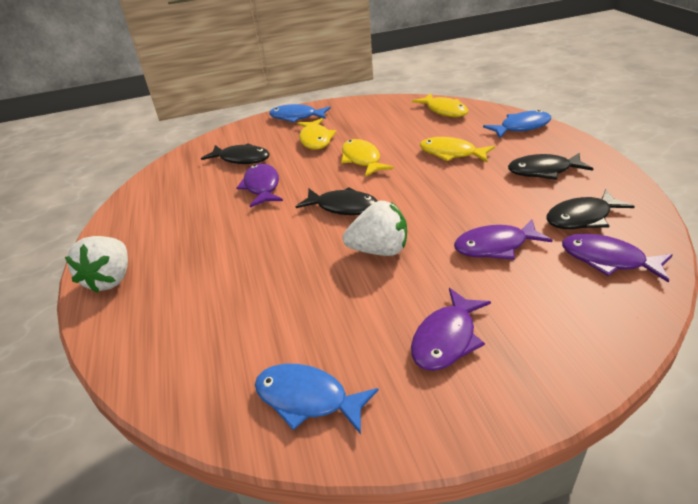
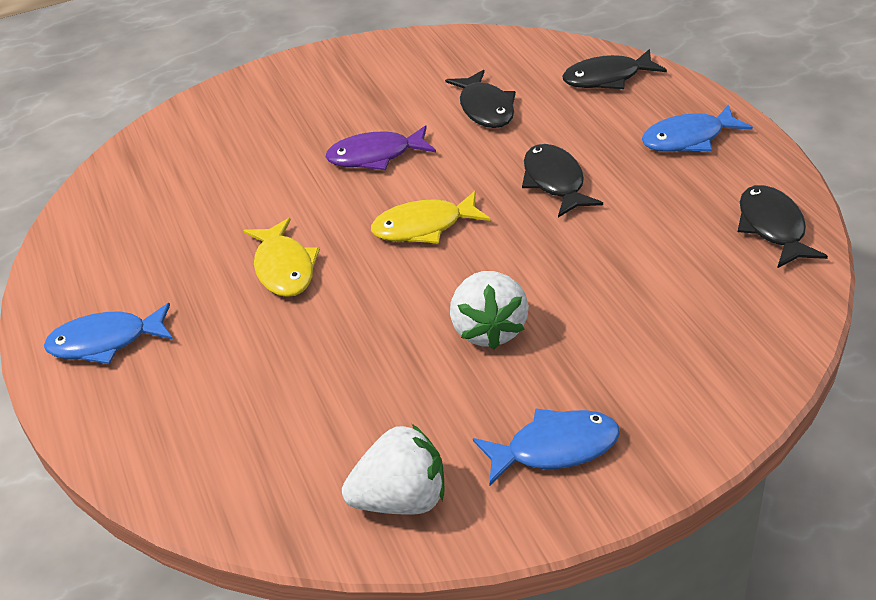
purple fish: [237,163,283,207] [411,288,491,371] [454,219,553,260] [562,234,673,283] = 4 -> [326,125,436,170] = 1
yellow fish: [297,118,336,150] [341,139,394,177] [412,93,468,117] [420,137,495,162] = 4 -> [244,218,320,297] [371,191,491,244] = 2

